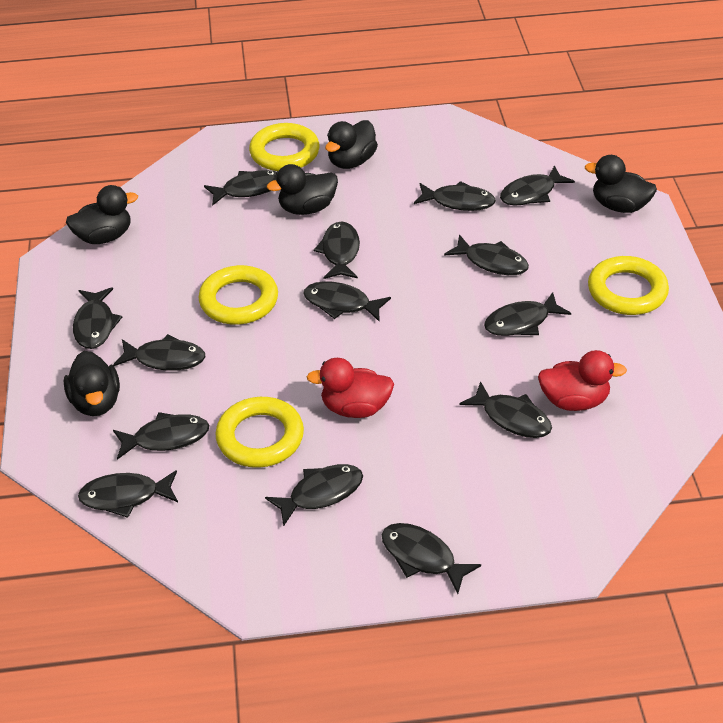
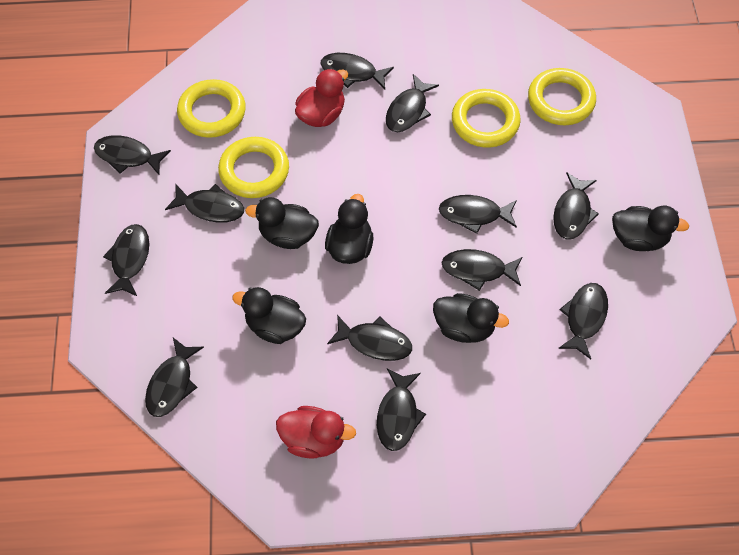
black fish: [73,287,122,349] [78,470,178,518] [113,334,205,371] [113,412,209,460] [204,170,277,206] [265,464,363,527] [303,281,391,322] [314,222,360,279] [382,523,481,594] [414,181,496,211] [444,234,529,275] [460,381,552,438] [484,292,571,336] [500,165,575,206] = 14 -> [94,135,171,175] [103,224,149,296] [145,338,204,417] [165,184,244,223] [321,53,394,89] [327,315,412,361] [377,368,426,451] [386,74,439,132] [439,195,517,234] [441,249,522,291] [553,172,599,239] [558,283,608,359] = 12

